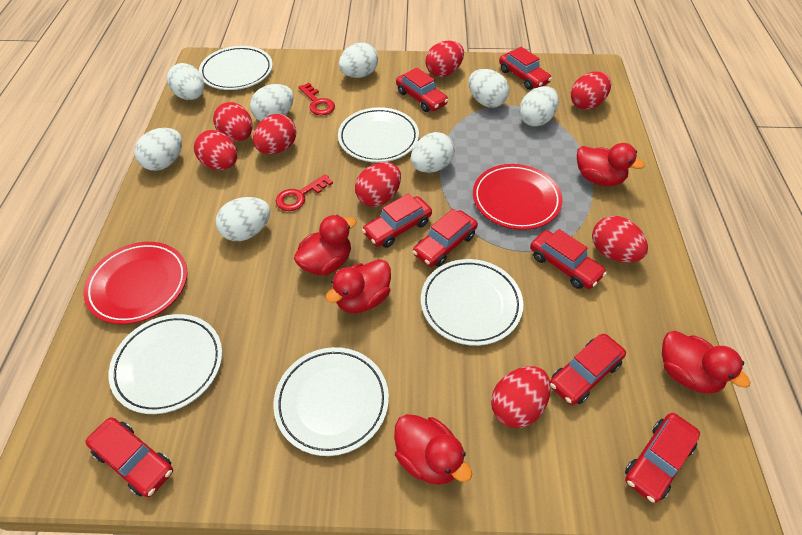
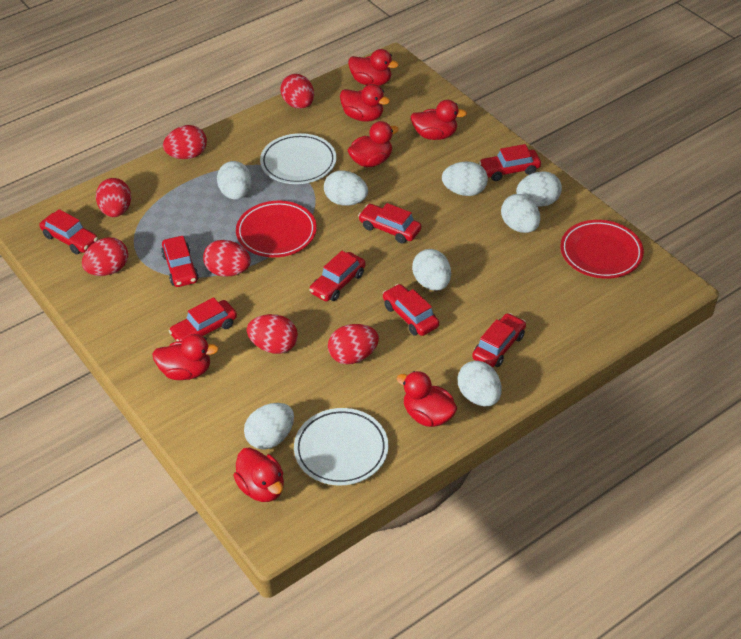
red duck: [294,215,356,275] [326,259,391,313] [394,414,472,485] [577,143,645,186] [662,331,750,394] = 5 -> [152,334,219,380] [233,447,284,502] [340,84,390,122] [348,49,399,86] [348,121,399,167] [397,371,457,427] [410,100,467,140] = 7
red egg: [194,130,237,170] [213,102,253,142] [253,114,296,154] [355,162,401,207] [425,41,464,77] [491,366,551,428] [571,71,611,110] [592,216,648,263] = 8 -> [82,237,128,276] [96,178,131,217] [163,125,207,159] [203,240,251,277] [247,314,298,354] [280,74,314,109] [328,324,379,364] = 7
red key: [276,174,333,211] [299,83,335,115] = 2 -> none = 0
white plate: [109,314,222,414] [199,46,273,90] [274,347,389,456] [338,107,419,162] [421,259,523,346] = 5 -> [260,133,337,184] [294,408,388,485] = 2

